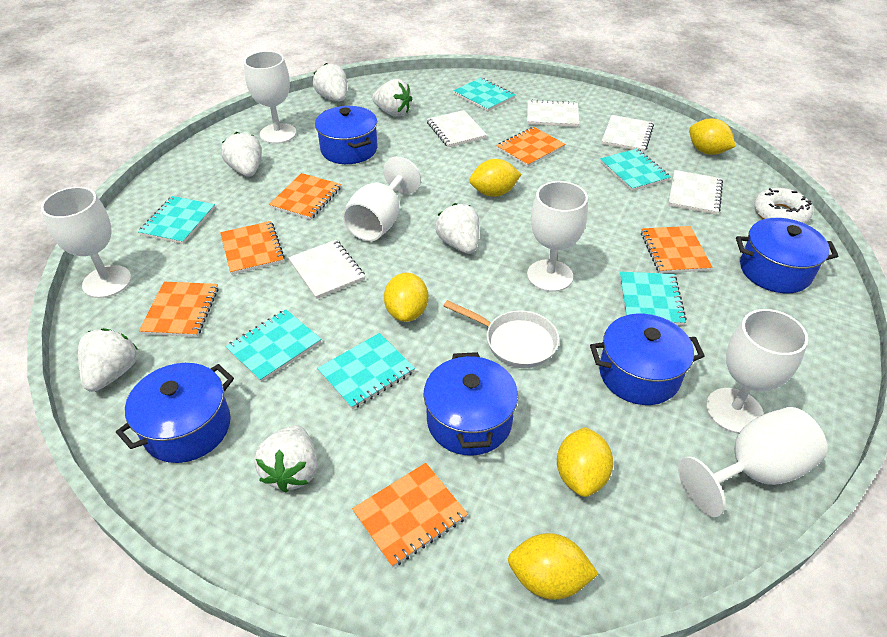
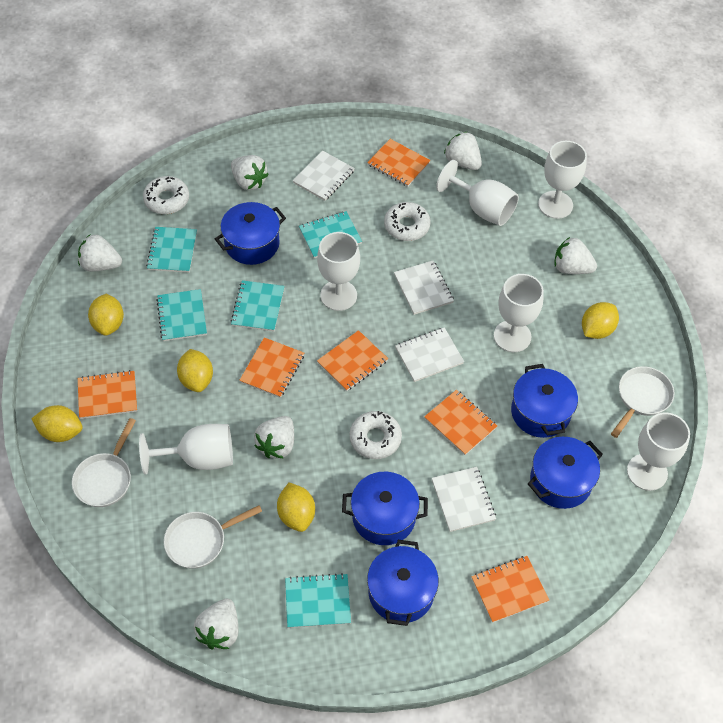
turquoise notebook: [138,196,215,244] [225,309,321,382] [317,333,415,410] [453,78,515,111] [600,148,671,191] [619,271,687,326] = 6 -> [146,227,197,273] [156,289,207,341] [231,280,284,331] [285,573,351,628] [299,211,362,258] = 5
white donut: [754,188,813,224] = 1 -> [143,176,189,214] [350,411,402,459] [384,202,431,241] = 3
white notebook: [288,240,365,299] [427,110,487,147] [527,99,579,127] [601,115,654,152] [668,170,723,215] = 5 -> [293,150,355,201] [394,261,454,315] [395,327,464,382] [432,467,496,532] = 4
white pan: [444,300,559,368] = 1 -> [72,418,136,507] [164,505,262,569] [611,366,674,438] = 3

